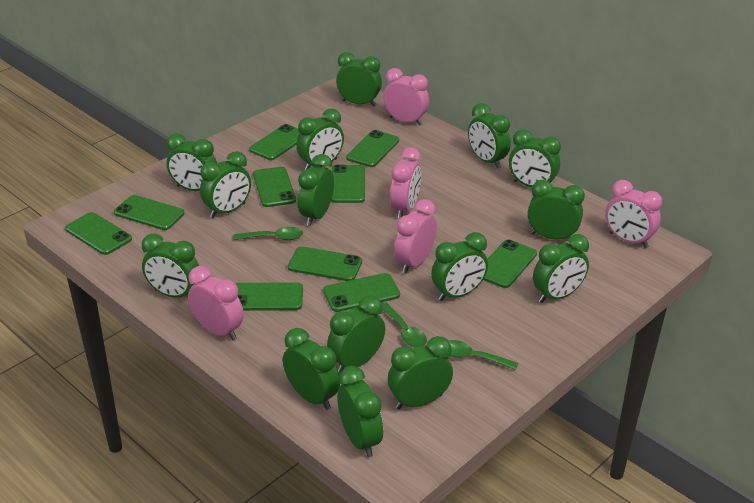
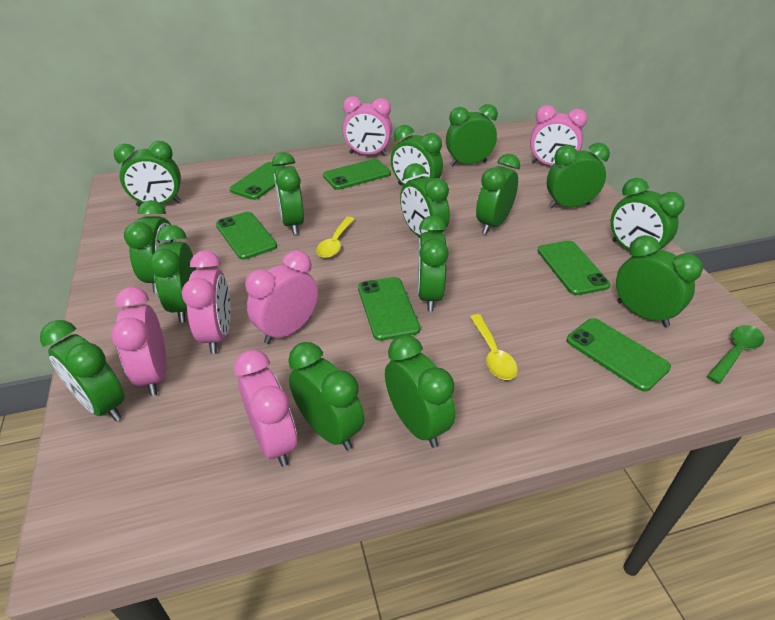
green phone: [65,212,132,255] [114,195,184,230] [235,282,303,311] [249,124,300,160] [253,167,296,207] [288,246,362,281] [323,273,400,312] [331,165,365,203] [346,130,399,167] [483,239,537,288] = 10 -> [216,212,277,260] [230,162,286,200] [323,159,391,190] [358,277,420,341] [538,241,611,295] [567,318,671,392] = 6
green spoon: [233,227,303,240] [382,303,427,347] [448,340,518,370] = 3 -> [707,325,764,384] = 1
pink clock: [188,266,244,340] [383,68,429,126] [390,147,421,219] [394,199,437,274] [605,180,662,248] = 5 -> [111,287,167,396] [182,251,231,354] [234,350,297,467] [245,250,318,344] [343,96,392,156] [530,105,587,166] = 6
yellow spoon: none = 0 -> [316,217,355,258] [470,314,518,380] = 2

